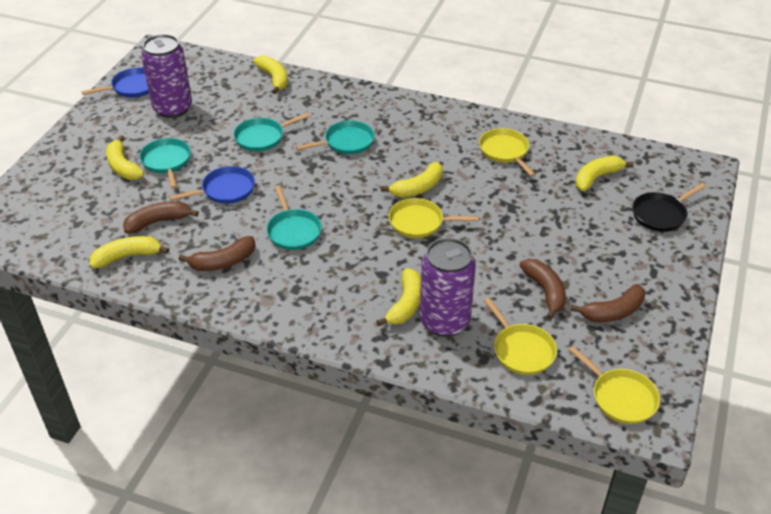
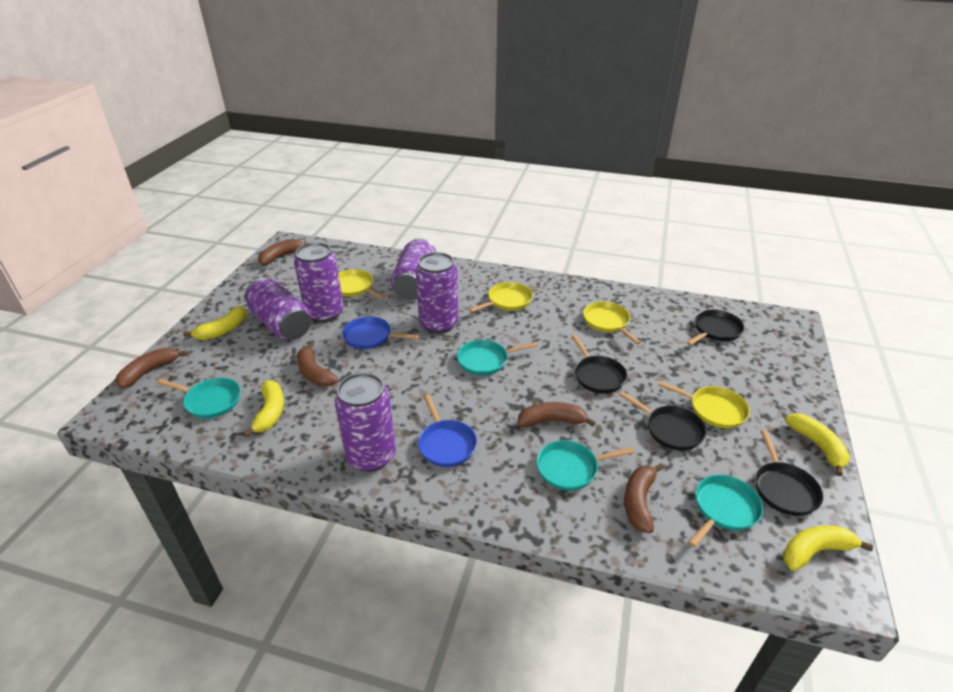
black pan: [632,183,706,232] = 1 -> [571,335,627,394] [619,392,707,451] [687,310,744,345] [755,430,823,516] = 4
brown banana: [123,201,199,234] [179,236,256,271] [520,259,566,320] [570,284,645,322] = 4 -> [116,348,188,389] [258,239,308,265] [297,342,338,387] [518,402,596,428] [624,464,664,533] = 5
purple can: [141,34,192,118] [420,238,476,337] = 2 -> [245,278,311,340] [294,242,344,323] [335,373,396,472] [391,238,436,300] [415,252,459,334] = 5
yellow banana: [90,236,169,268] [106,136,144,180] [254,56,288,94] [376,268,421,326] [381,162,443,198] [575,156,634,191] = 6 -> [183,306,247,340] [243,380,284,438] [783,526,873,571] [785,413,850,476] = 4

